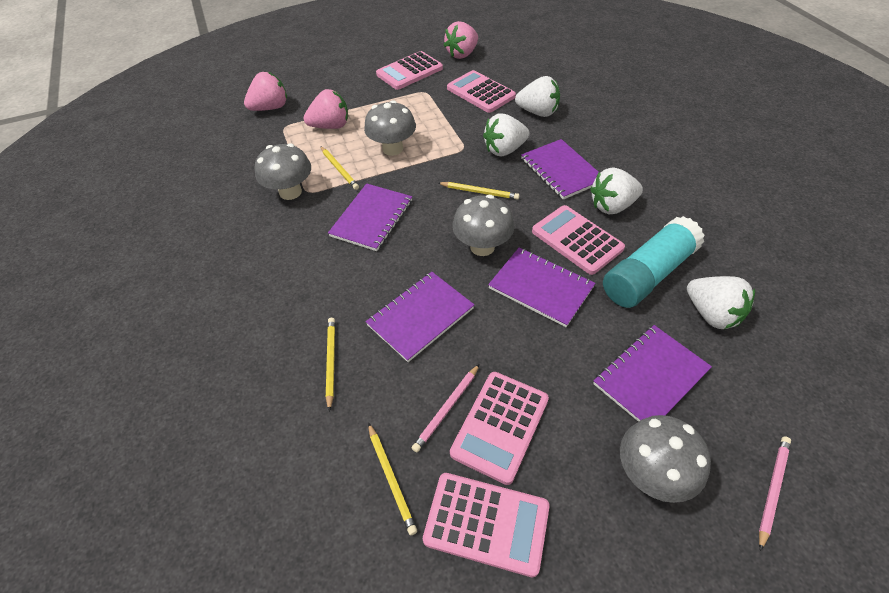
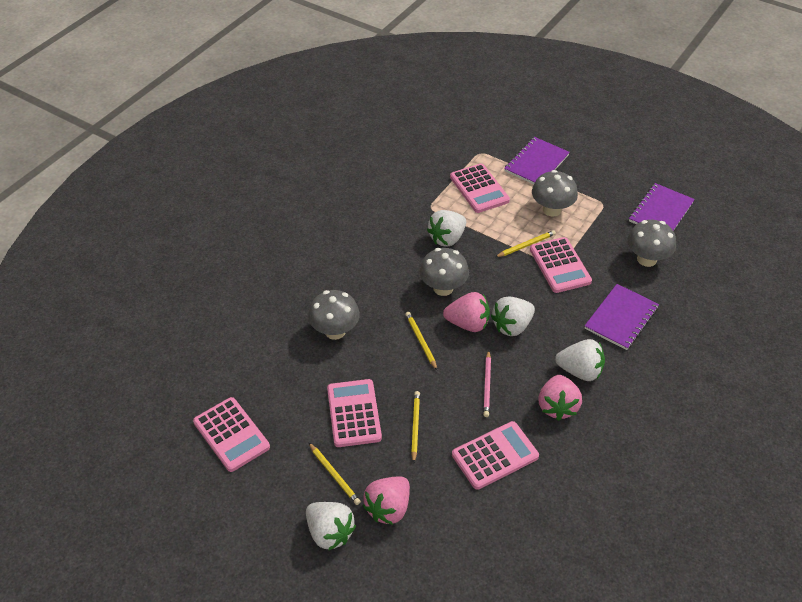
pink pencil: [412,364,479,452] [759,436,791,551] = 2 -> [483,350,491,417] = 1
purple notebook: [328,183,412,251] [365,272,474,362] [488,248,595,327] [521,139,598,200] [593,325,712,422] = 5 -> [504,137,570,184] [585,284,659,350] [629,183,695,231] = 3
turquoise glue stick: [603,216,705,308] = 1 -> none = 0

